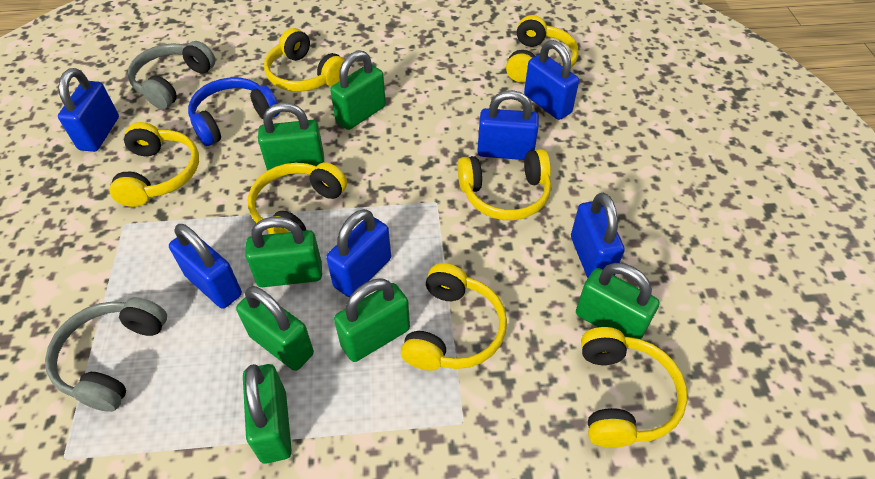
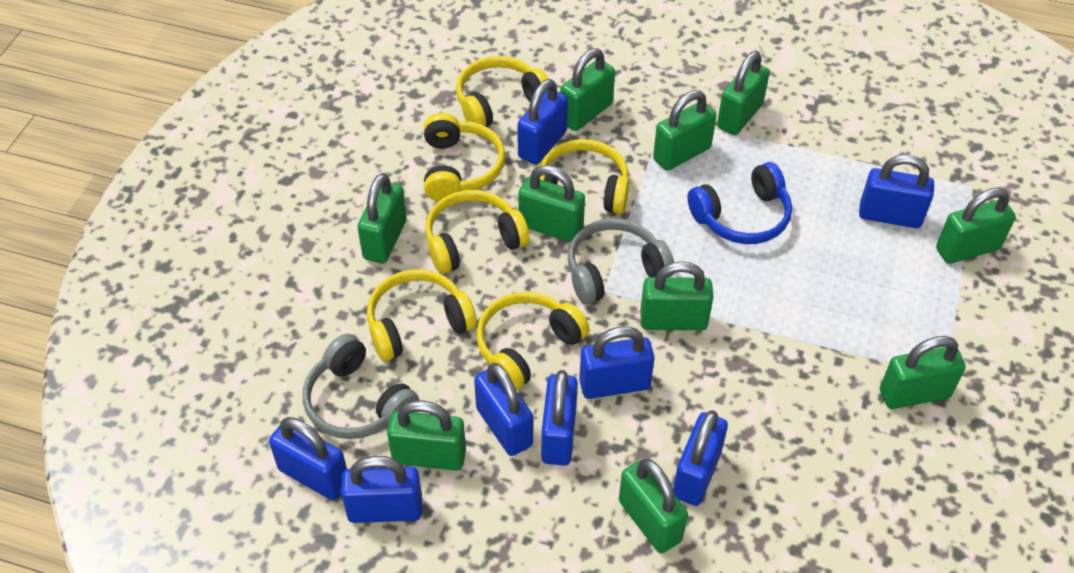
blue padlock: [58,68,119,152] [169,224,242,309] [326,209,391,297] [477,90,539,160] [524,40,579,120] [571,192,625,278] = 6 -> [269,417,347,500] [341,456,422,523] [474,363,533,456] [517,79,568,165] [541,370,578,466] [579,326,655,399] [673,410,728,506] [859,155,934,228] = 8
green padlock: [236,286,314,371] [243,364,292,464] [245,217,322,287] [258,103,324,171] [330,50,386,130] [334,278,410,362] [576,263,659,339] = 7 -> [357,173,407,263] [387,401,466,471] [518,165,585,242] [560,48,615,131] [619,459,688,553] [640,261,713,330] [653,90,716,171] [717,51,770,135] [880,336,966,409] [936,188,1016,264] = 10
yellow headphones: [110,122,199,207] [248,162,347,234] [264,28,345,92] [401,263,507,371] [458,149,551,220] [506,15,578,82] [581,327,687,448] = 7 -> [367,269,477,361] [424,113,506,202] [425,190,530,274] [456,56,549,127] [476,292,590,391] [537,139,629,214] = 6

